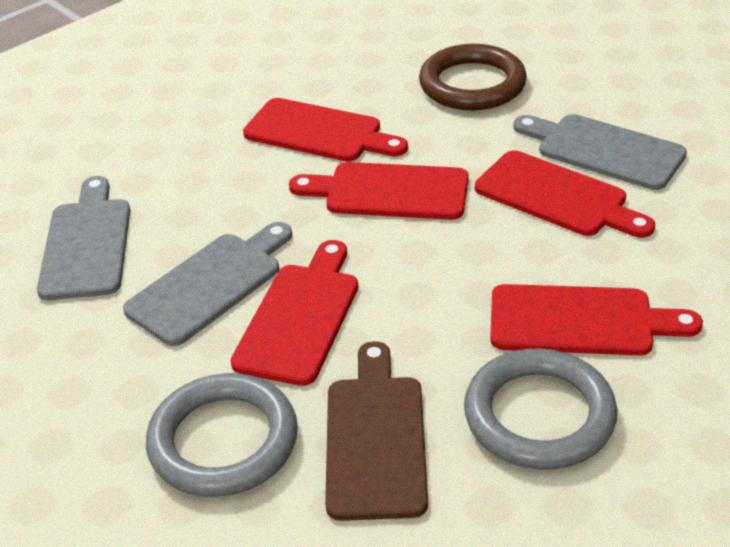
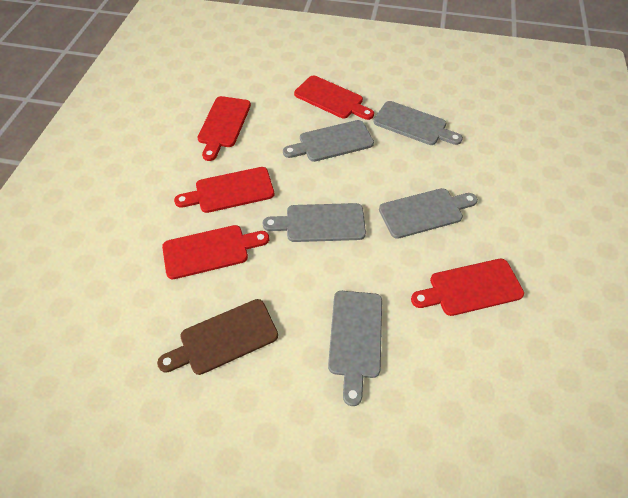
brown ring: [419,44,527,110] = 1 -> none = 0
grey cutting board: [37,176,130,300] [123,222,292,346] [514,114,687,190] = 3 -> [262,203,366,242] [283,120,374,162] [328,291,382,406] [374,101,463,145] [379,188,478,239] = 5
grey ring: [146,373,298,497] [464,348,617,470] = 2 -> none = 0

